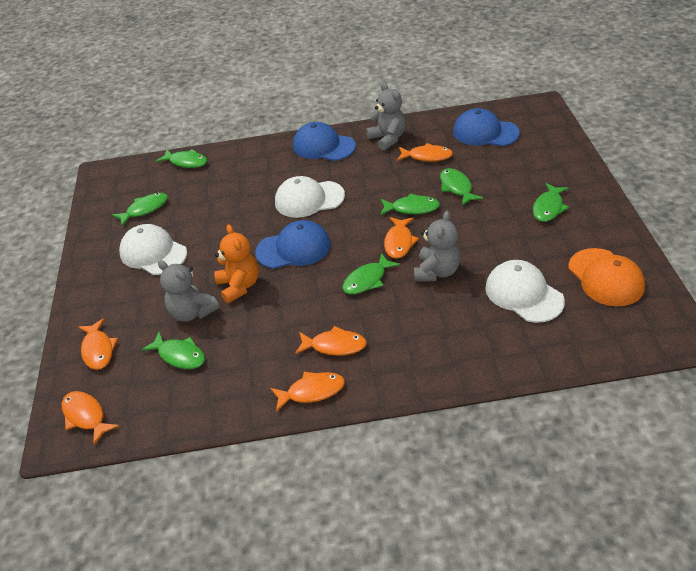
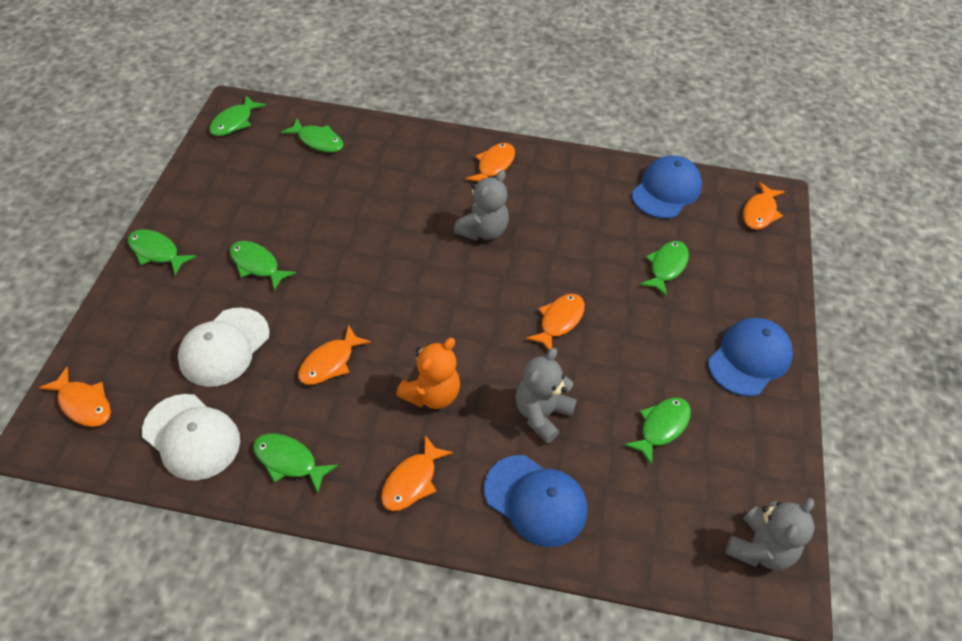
orange cap: [569,248,645,306] = 1 -> none = 0
white cap: [119,224,187,275] [275,176,345,218] [485,260,565,323] = 3 -> [142,394,240,481] [178,308,270,387] = 2

